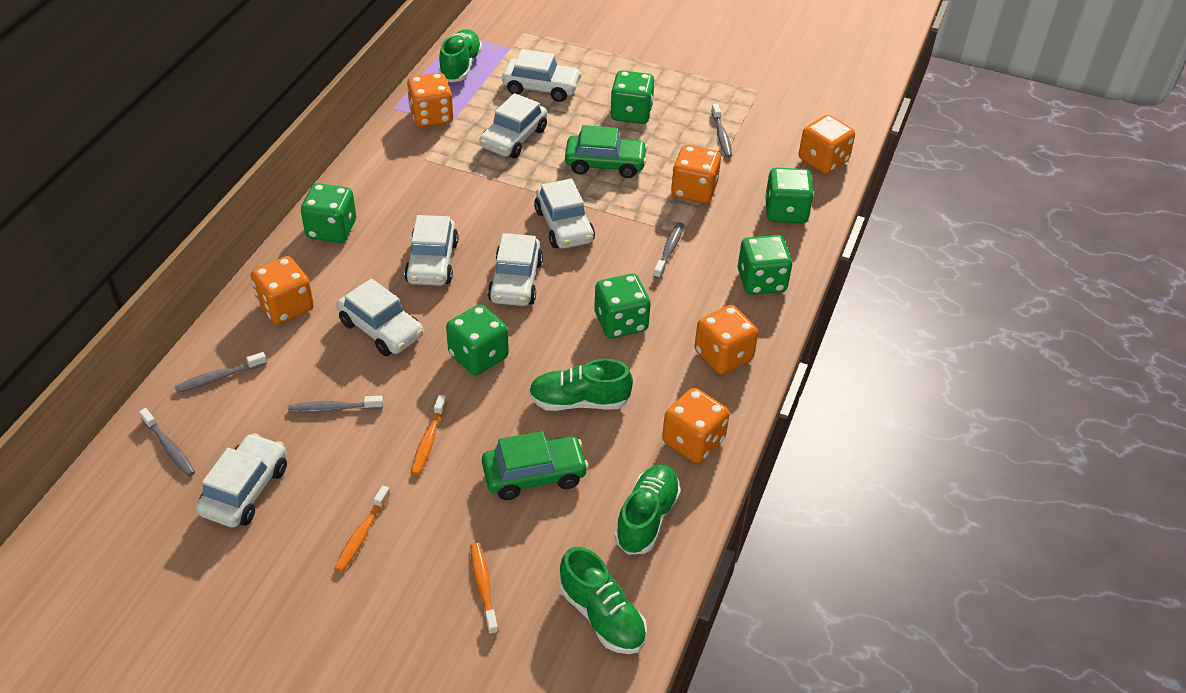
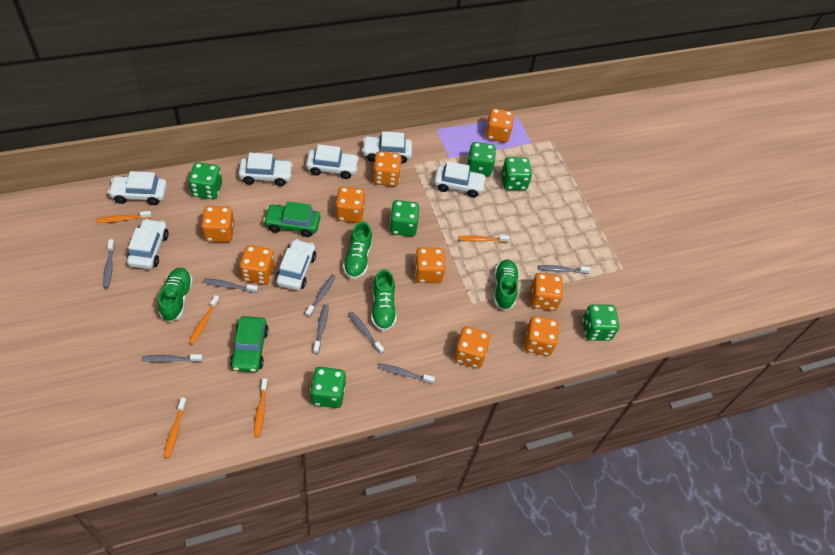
grey toothbrush: [139,408,195,477] [174,352,267,393] [288,396,383,413] [653,222,684,279] [711,104,732,158] = 5 -> [103,239,115,288] [142,354,203,362] [203,278,258,293] [305,275,336,317] [313,304,329,354] [348,311,384,354] [378,363,435,384] [538,265,590,274] = 8
orange dice: [251,256,314,324] [407,73,454,127] [662,388,730,463] [671,145,721,203] [694,305,758,375] [799,115,855,174] = 6 -> [201,206,234,242] [239,245,275,285] [335,187,365,223] [373,151,402,186] [414,247,445,283] [454,326,491,368] [485,108,514,143] [524,316,559,356] [530,273,563,311] = 9
orange toothbrush: [334,485,391,572] [411,395,447,475] [470,543,498,635] = 3 -> [96,211,152,223] [164,398,187,458] [188,295,220,345] [254,378,268,437] [458,235,509,243] = 5

